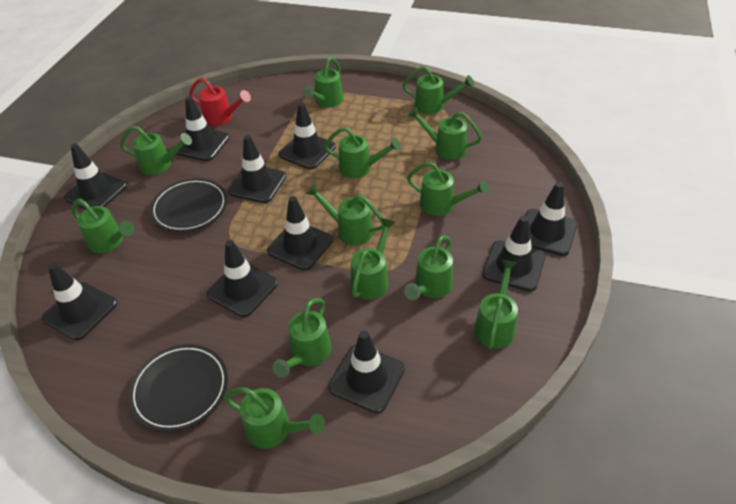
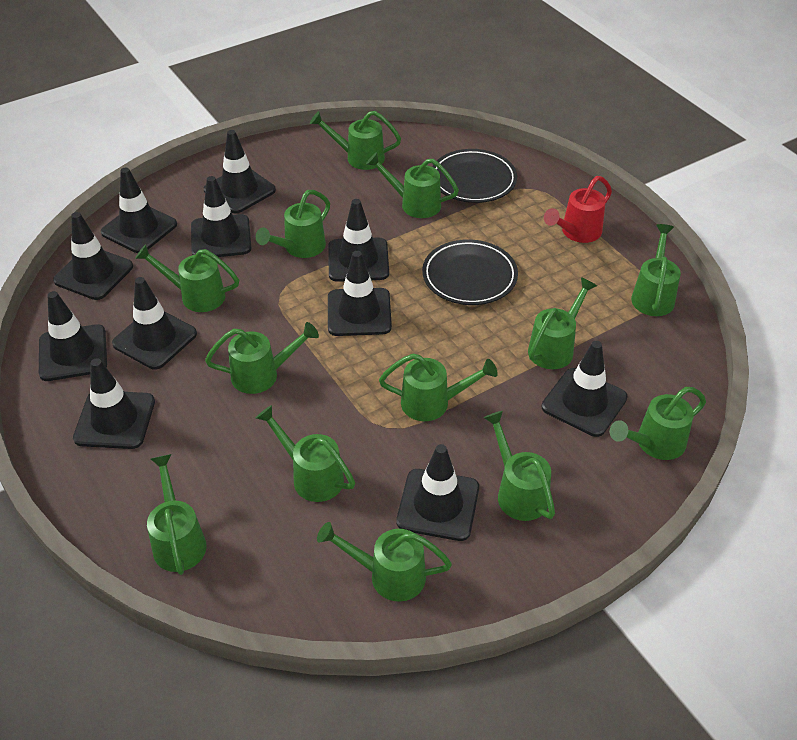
black traffic cone: [42,263,117,340] [64,144,127,209] [176,97,229,161] [207,240,278,317] [228,135,286,203] [267,196,333,270] [279,103,336,170] [328,331,405,413] [482,216,546,292] [525,182,578,256] = 10 -> [39,291,107,381] [53,212,133,300] [73,358,155,449] [101,168,177,253] [112,277,197,369] [191,176,251,257] [204,130,276,213] [328,199,389,282] [328,251,392,336] [396,444,479,541] [541,341,628,437] = 11

